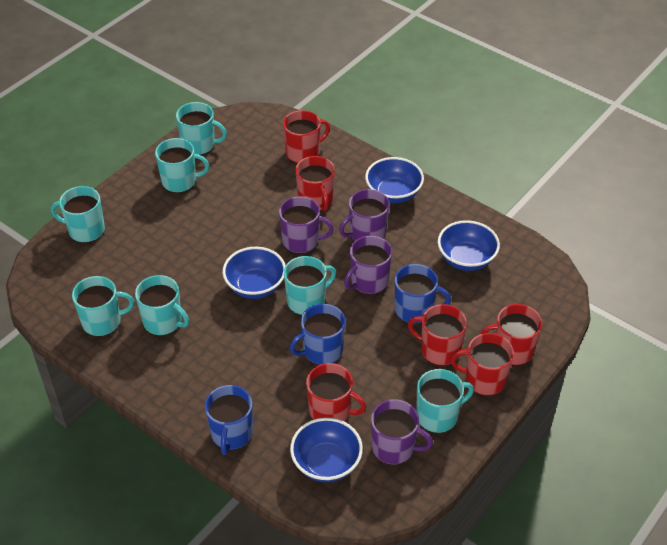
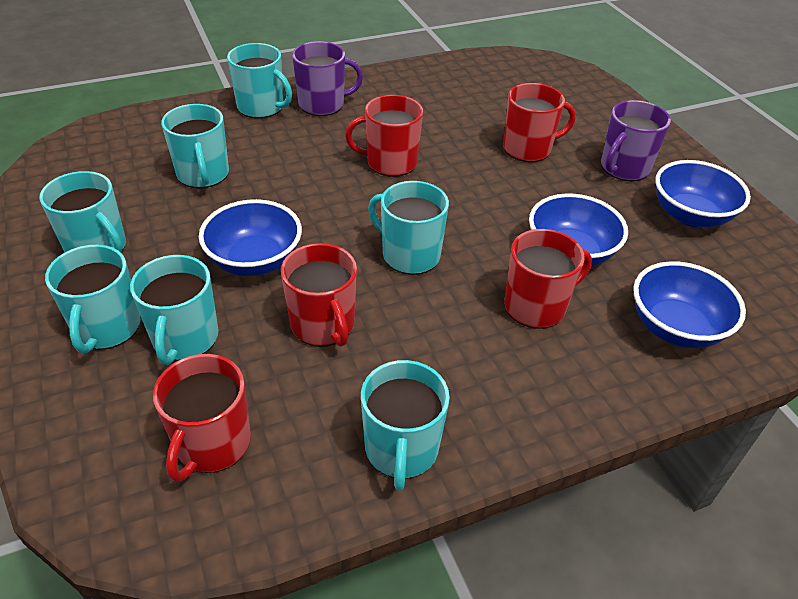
blue mug: [205,385,253,455] [290,304,345,365] [395,264,451,324] = 3 -> none = 0
purple mug: [279,196,334,254] [339,189,389,241] [344,236,392,295] [371,399,433,465] = 4 -> [292,41,363,116] [601,100,671,181] = 2
red mug: [283,110,330,163] [295,156,335,211] [306,363,367,422] [408,304,467,366] [450,333,514,396] [480,304,542,366] = 6 -> [153,354,251,482] [281,243,357,347] [345,95,423,177] [503,83,576,162] [504,229,592,329] = 5

